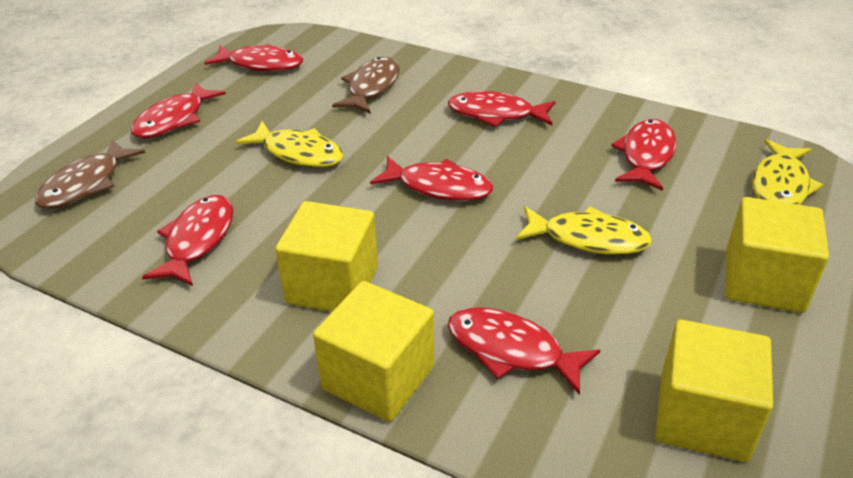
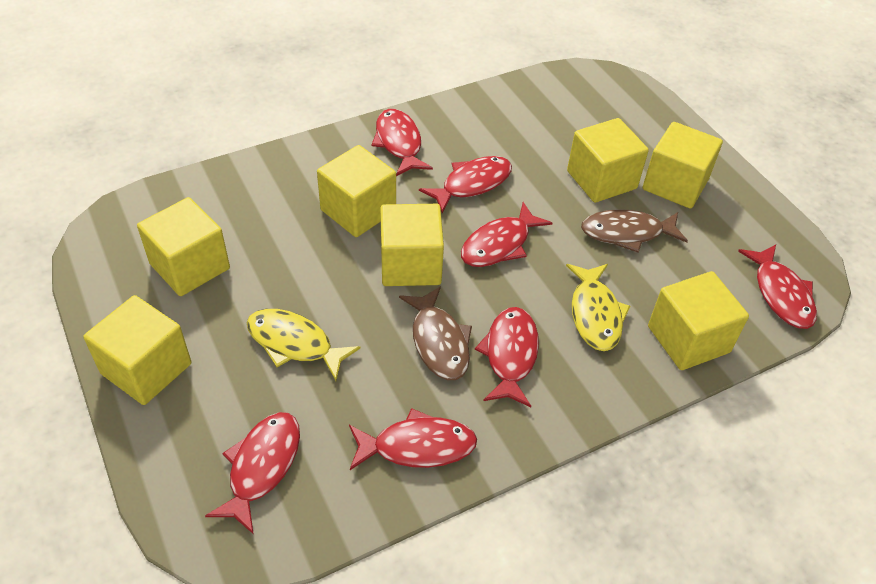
yellow cube: [275,201,378,312] [313,281,434,422] [655,320,773,462] [725,197,829,313] = 4 -> [83,295,191,405] [137,197,230,296] [317,145,396,237] [380,204,444,286] [567,118,649,203] [643,122,723,208] [648,271,749,370] = 7
yellow fish: [235,121,344,167] [516,206,652,255] [752,139,823,205] = 3 -> [246,309,361,381] [566,264,630,351] = 2

